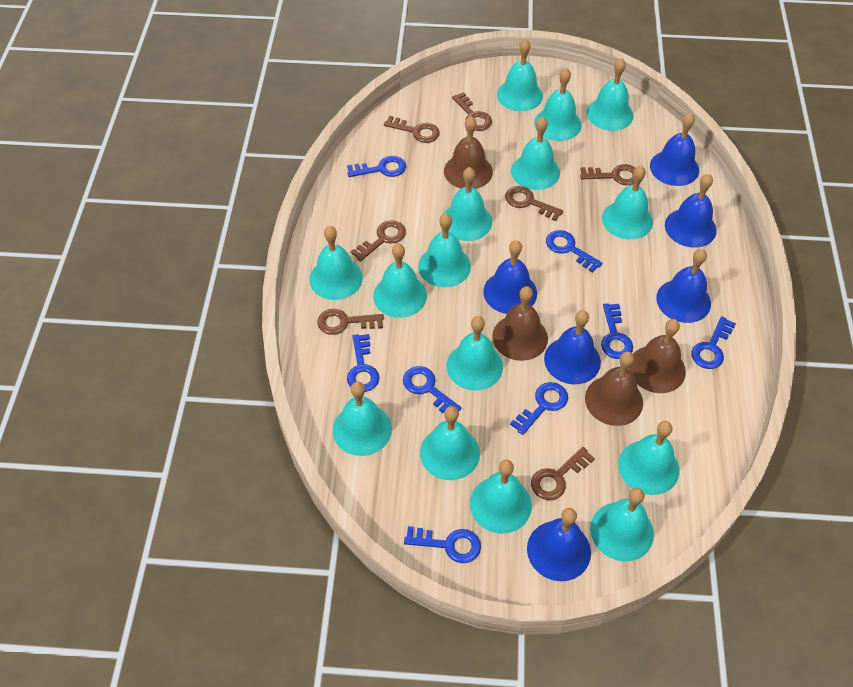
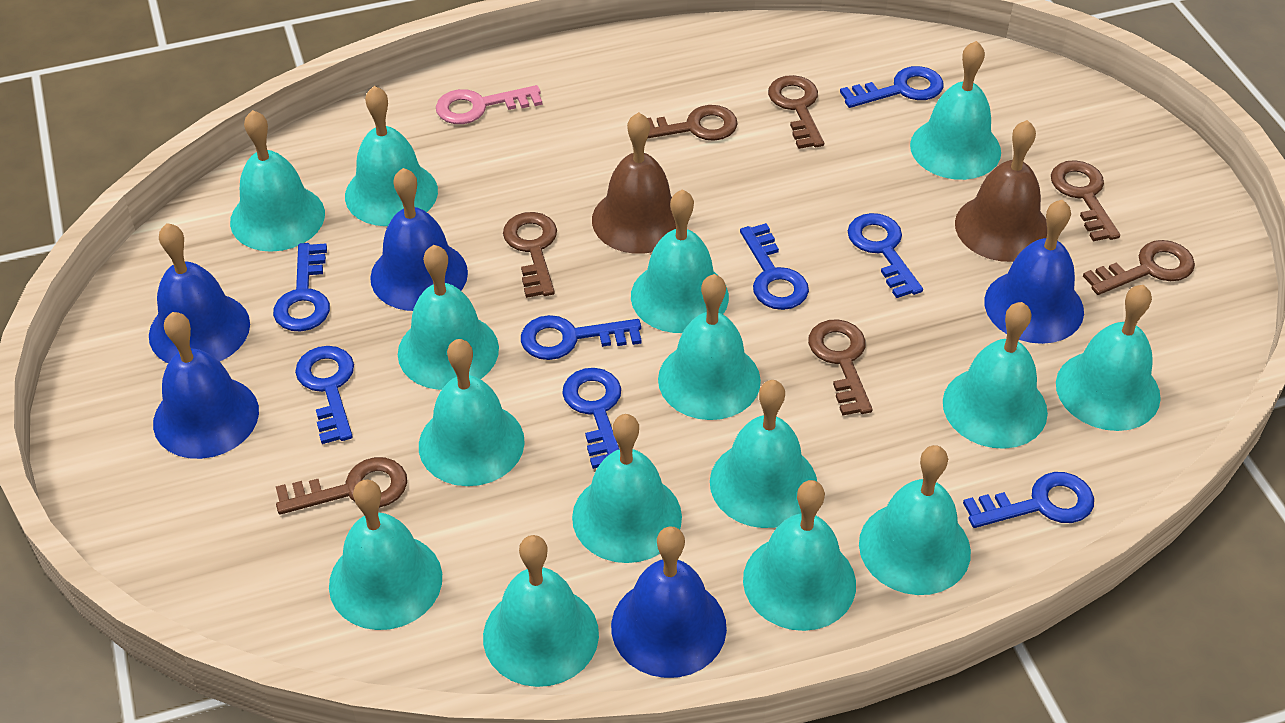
blue bell: [483,240,537,314] [527,508,591,581] [544,310,601,384] [650,113,699,186] [656,249,711,323] [665,174,717,248] = 6 -> [149,223,250,363] [153,312,259,459] [370,168,468,311] [611,526,727,678] [984,199,1084,344] = 5
brown bell: [444,116,493,189] [492,286,548,361] [585,352,643,426] [629,319,686,393] = 4 -> [592,112,676,254] [955,120,1047,262] = 2
pink key: none = 0 -> [436,85,542,124] = 1

